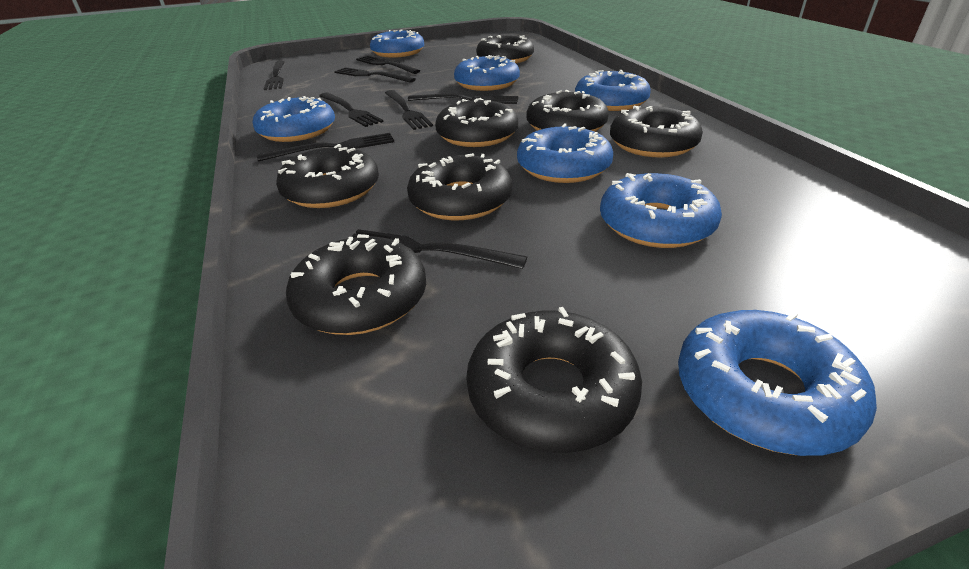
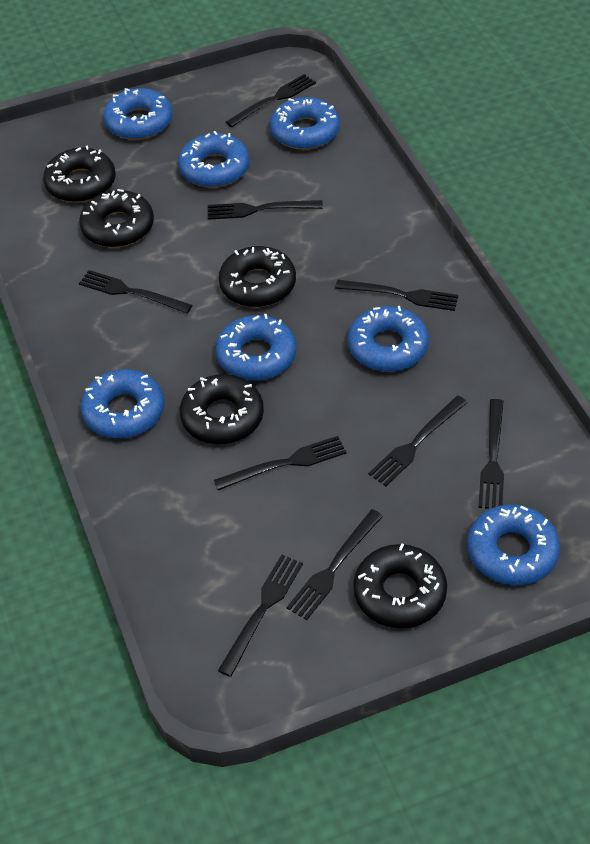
black donut: [276,144,379,208] [286,234,426,335] [407,153,512,220] [435,98,518,147] [466,307,642,453] [476,35,534,63] [526,90,609,132] [610,106,703,157] = 8 -> [43,145,115,203] [79,189,154,248] [180,374,264,444] [219,246,296,307] [353,543,447,628] = 5
black fork: [257,133,394,162] [264,61,285,90] [319,93,383,127] [334,67,416,83] [352,229,527,269] [356,56,420,74] [385,90,433,130] [408,94,518,104] = 8 -> [79,270,192,314] [208,200,323,220] [214,436,346,490] [218,554,303,677] [226,74,316,127] [287,509,383,620] [335,280,458,311] [368,396,468,486] [478,399,504,509] = 9

